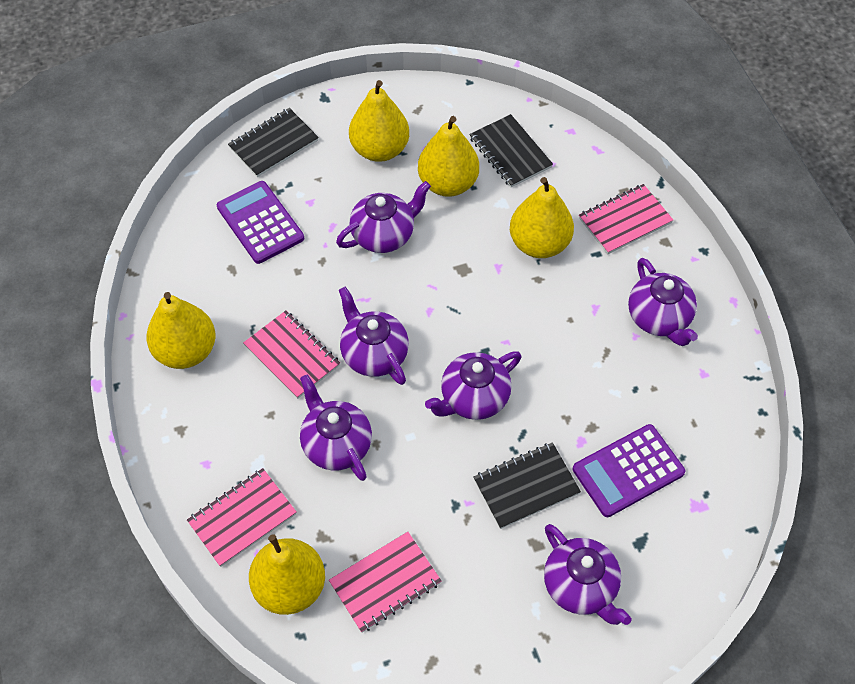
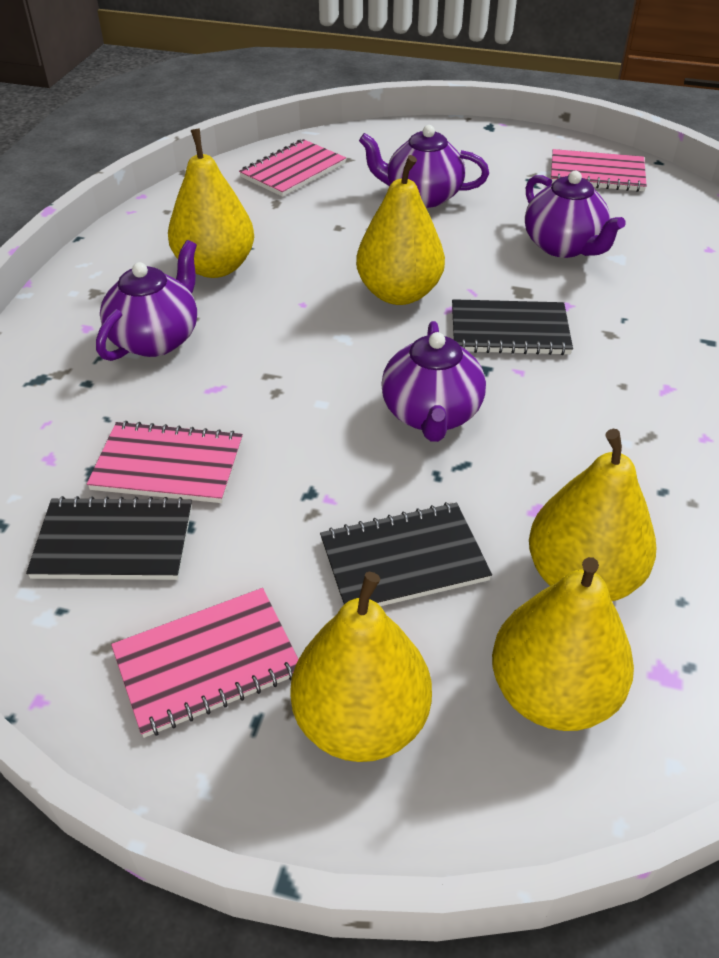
purple calculator: [217,181,304,264] [573,424,685,517] = 2 -> none = 0
purple teapot: [300,374,372,481] [336,181,431,253] [339,286,409,385] [425,351,522,420] [544,524,631,625] [628,258,698,346] = 6 -> [96,240,197,361] [359,125,489,208] [381,321,486,442] [525,171,625,258] = 4

